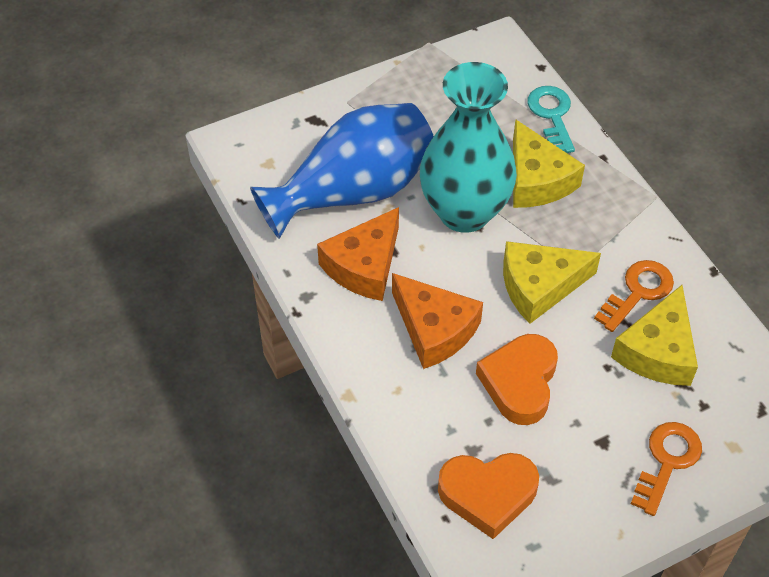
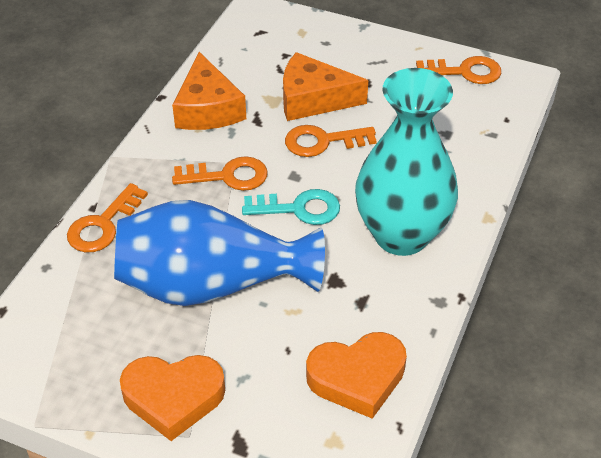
orange key: [594,260,674,332] [631,422,702,516] = 2 -> [67,183,148,252] [172,156,268,191] [285,125,377,157] [416,56,501,84] = 4
yellow cheese: [503,241,601,324] [513,119,585,208] [611,285,698,386] = 3 -> none = 0

